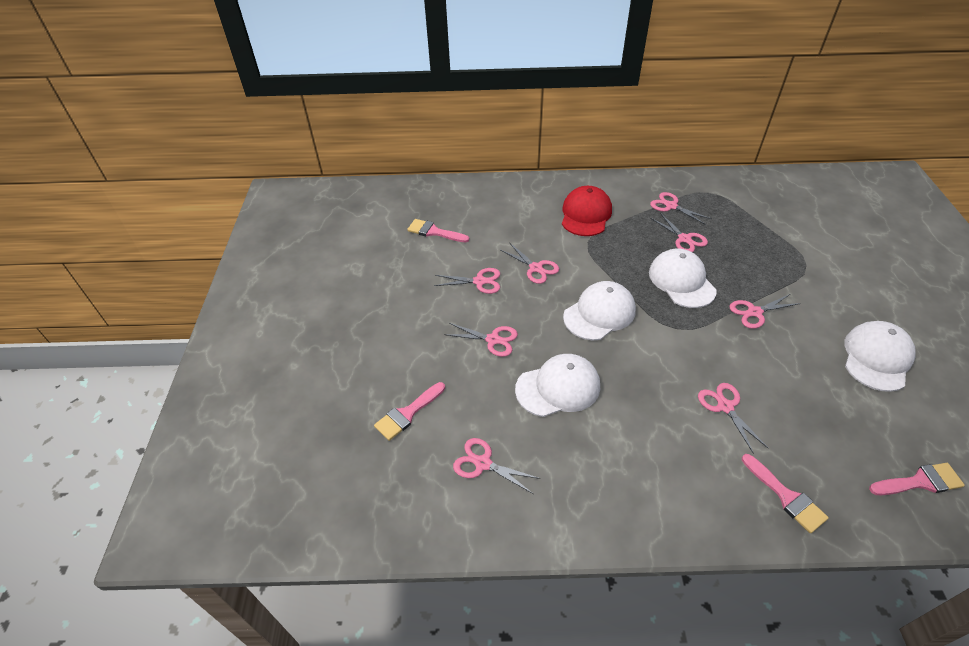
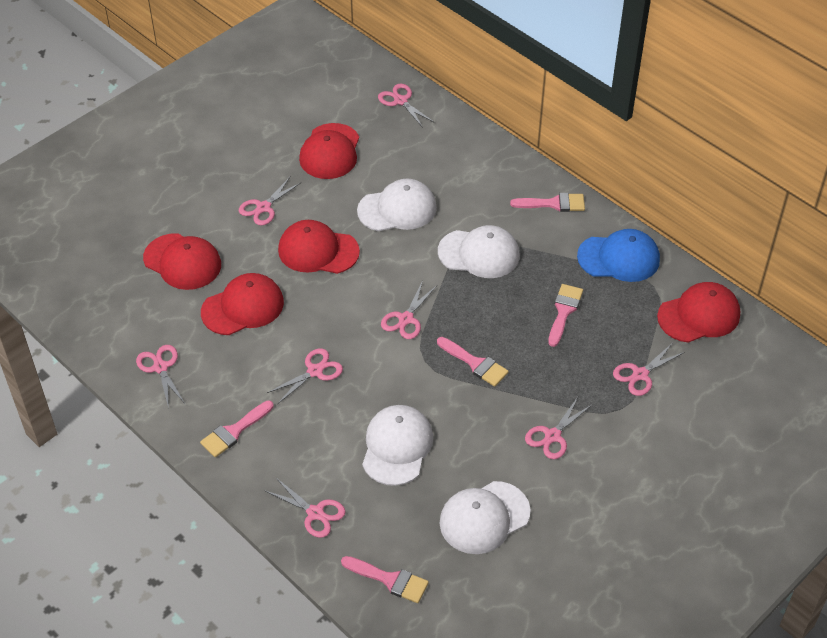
blue cap: none = 0 -> [577,229,660,282] = 1
pink brush: [374,382,445,441] [407,219,469,242] [742,454,829,533] [869,463,965,495] = 4 -> [200,400,274,457] [341,556,429,603] [437,337,509,387] [510,193,585,212] [548,284,583,347] = 5
red cap: [562,186,612,236] = 1 -> [143,233,221,290] [201,273,284,335] [278,220,360,274] [299,123,359,179] [657,282,740,343] = 5

